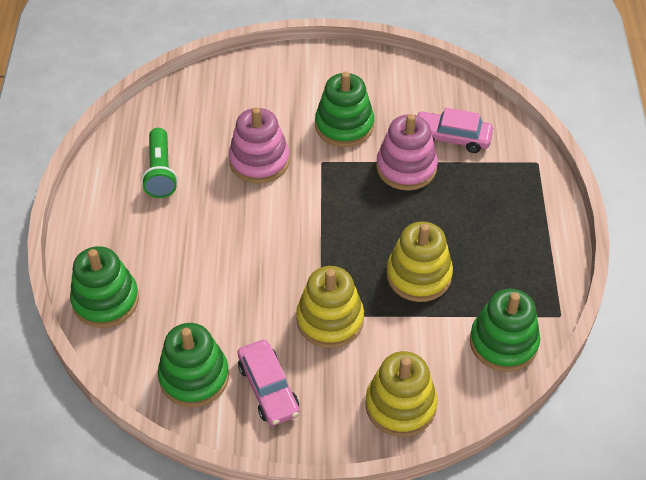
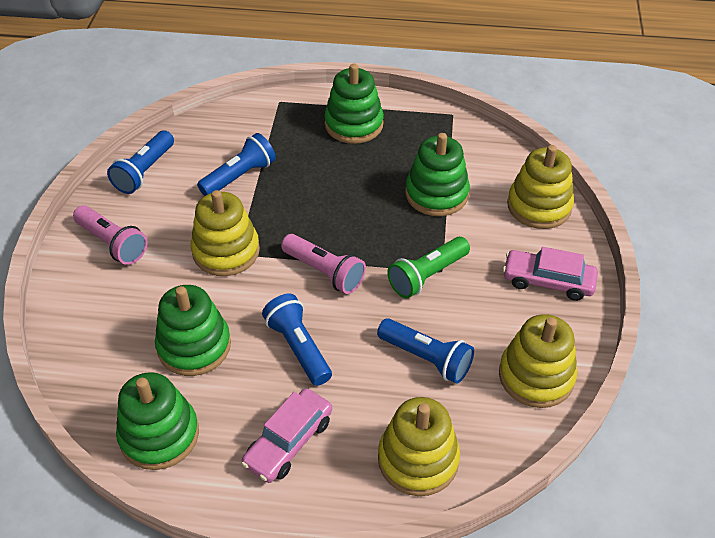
blue flashlight: none = 0 -> [107,130,174,194] [197,133,276,196] [262,293,332,386] [377,318,474,384] = 4
pink flashlight: none = 0 -> [73,205,147,265] [281,234,366,294] = 2
pink stacking toy: [228,107,290,184] [376,114,438,191] = 2 -> none = 0
yellow stacking toy: [296,266,364,348] [365,351,438,437] [386,221,453,302] = 3 -> [191,190,260,276] [378,397,460,496] [499,314,577,408] [507,145,574,229] = 4

